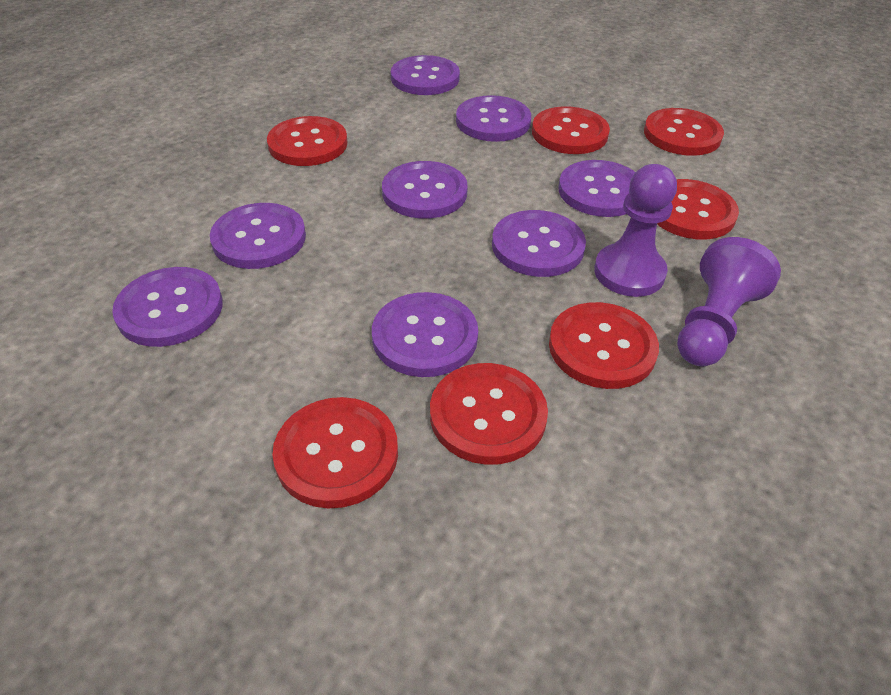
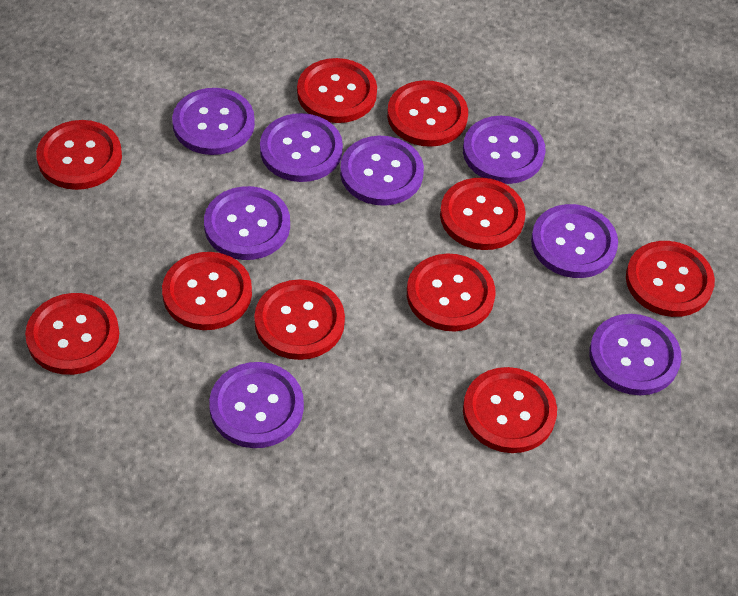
purple pawn: [594,164,677,297] [677,237,781,366] = 2 -> none = 0
red button: [267,116,348,166] [272,397,398,509] [430,363,548,465] [532,106,610,154] [549,302,659,389] [644,108,724,156] [657,179,739,239] = 7 -> [25,293,119,375] [36,120,122,190] [162,252,252,330] [254,279,345,360] [297,58,377,123] [387,80,468,147] [407,254,495,331] [440,178,526,250] [463,367,557,453] [626,241,715,317] = 10

